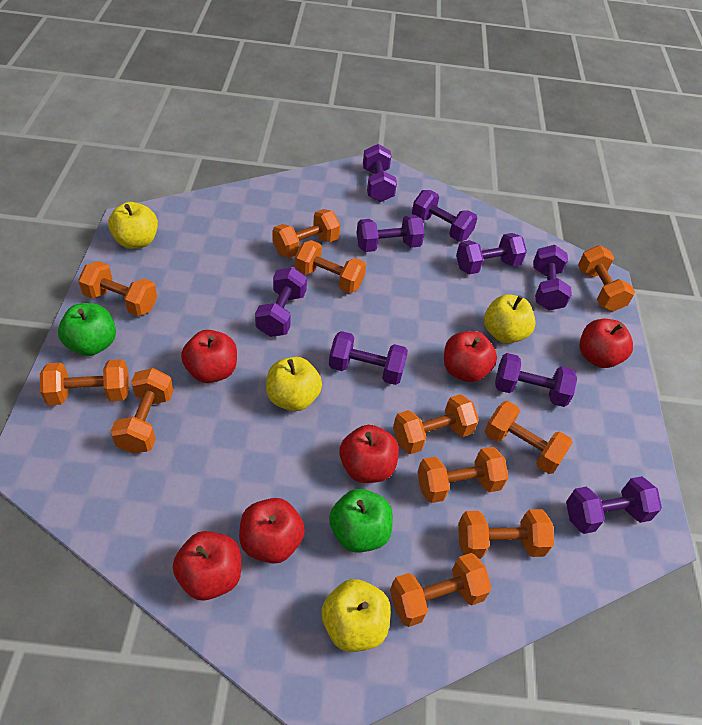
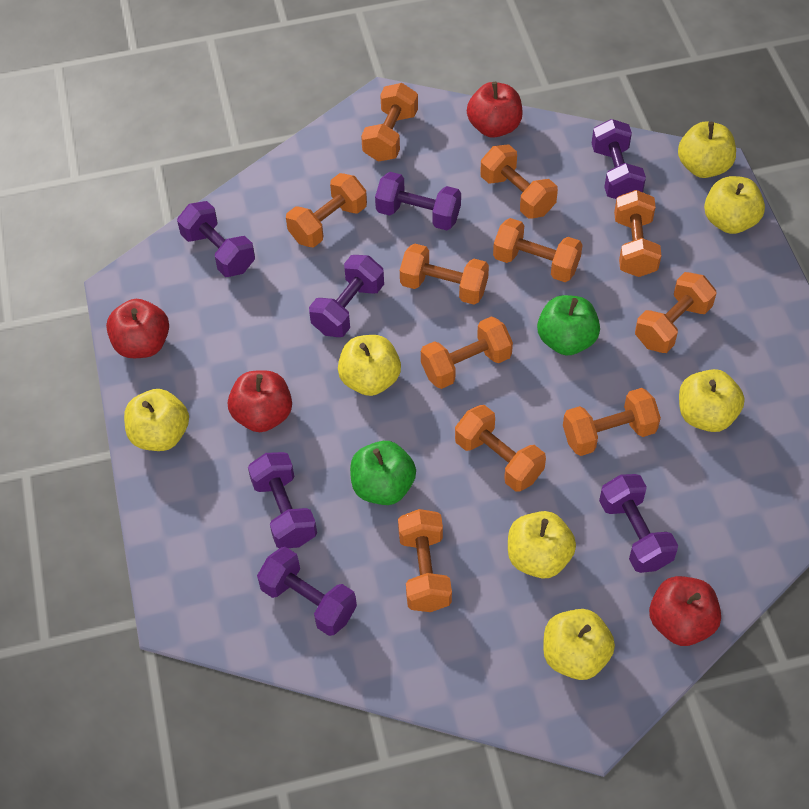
purple dumbbell: [255,267,307,337] [329,331,408,385] [356,215,425,252] [363,144,397,202] [412,190,477,241] [456,233,527,274] [495,353,577,407] [533,245,572,311] [566,476,662,534] = 9 -> [177,201,255,277] [248,452,317,548] [257,547,357,636] [309,255,384,337] [375,172,461,230] [592,119,646,199] [599,474,678,573] = 7
red apple: [173,531,241,601] [181,330,237,383] [239,498,305,564] [340,425,399,483] [444,331,497,382] [580,319,633,368] = 6 -> [106,299,169,358] [228,370,292,432] [467,82,523,138] [649,576,721,646] = 4
yellow apple: [108,202,158,249] [266,357,322,411] [322,579,391,652] [484,294,536,343] = 4 -> [124,389,189,451] [338,335,401,396] [508,511,576,579] [543,609,615,680] [678,121,736,178] [679,369,745,432] [704,176,765,234] = 7

